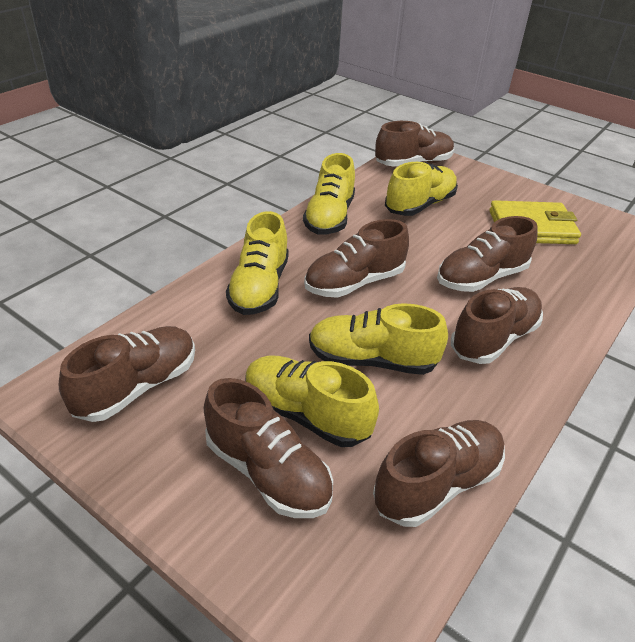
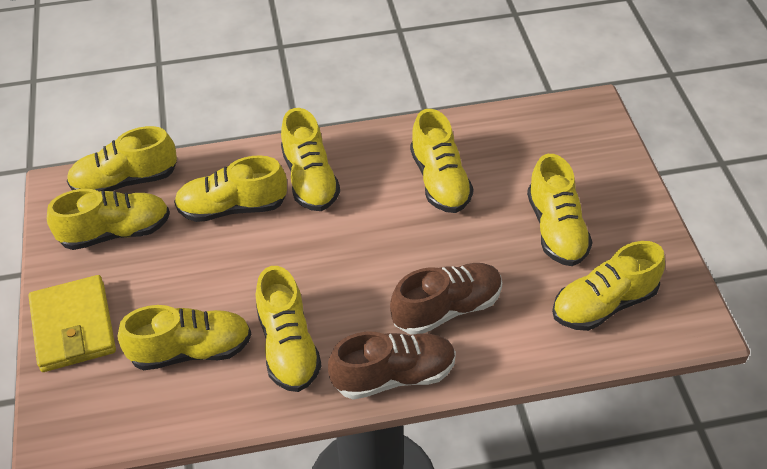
brown shoe: [59,326,195,422] [204,378,333,518] [304,219,409,298] [373,420,505,527] [375,121,454,167] [437,216,538,292] [451,287,543,364] = 7 -> [328,332,456,400] [390,263,502,335] = 2
yellow shoe: [226,211,289,315] [245,356,379,447] [303,153,355,235] [309,303,448,375] [385,162,458,216] = 5 -> [47,189,170,250] [67,126,177,191] [118,305,252,370] [174,155,287,222] [256,266,322,392] [281,108,340,211] [410,109,474,213] [527,154,593,266] [552,241,665,331] = 9

